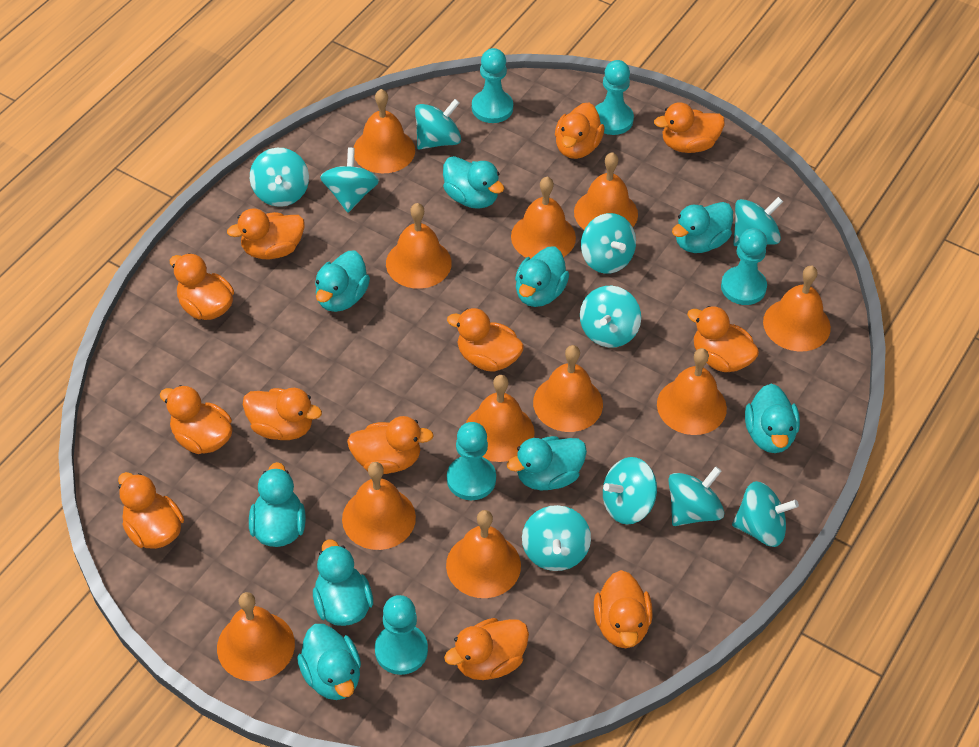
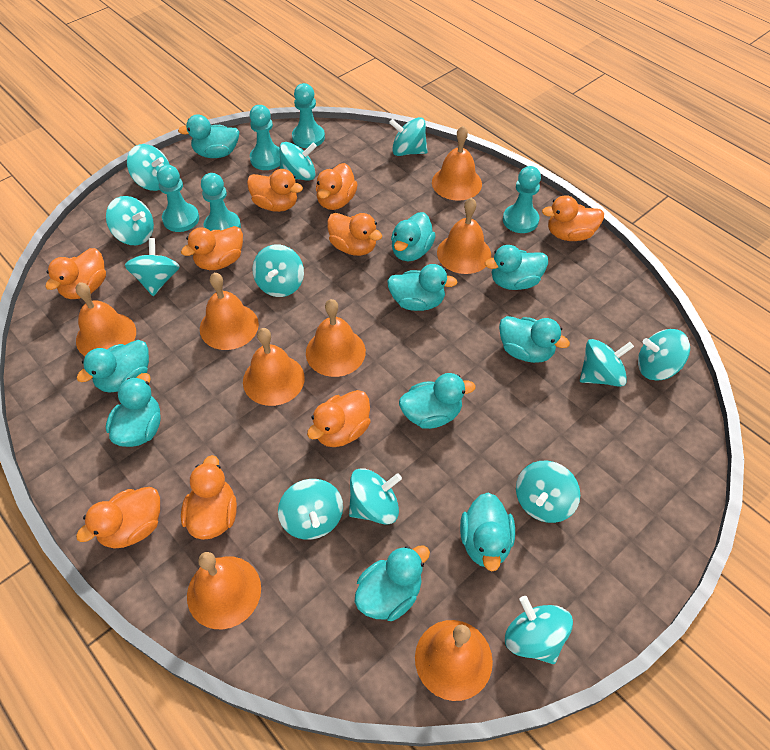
orange bell: [217,592,295,681] [342,462,416,550] [353,89,415,173] [386,203,452,289] [446,510,521,598] [466,375,535,462] [511,177,576,259] [533,345,603,432] [574,152,638,230] [657,348,727,435] [763,266,831,351] = 11 -> [76,283,136,356] [187,552,261,629] [200,273,259,350] [243,328,305,406] [306,299,366,377] [415,620,493,701] [432,126,482,201] [437,198,491,274] = 8
orange duck: [118,472,184,549] [160,385,233,454] [170,253,234,320] [227,208,305,259] [243,388,322,440] [347,416,434,474] [444,618,529,680] [447,308,524,372] [555,103,604,159] [594,570,652,648] [654,102,725,153] [687,306,759,372] = 12 -> [46,248,106,299] [76,487,160,549] [181,226,243,270] [181,455,237,540] [247,169,303,212] [307,390,370,447] [316,163,358,210] [327,213,382,256] [542,195,604,241] = 9
turquoise duck: [249,462,306,547] [297,624,361,700] [313,539,373,626] [315,250,370,312] [443,156,504,209] [507,436,587,490] [515,247,569,307] [672,202,733,253] [745,384,800,453] = 9 -> [76,340,149,393] [106,373,161,447] [178,114,239,158] [355,545,430,621] [387,264,457,311] [391,212,436,261] [399,373,476,429] [460,493,515,571] [485,245,548,290] [499,316,570,363] = 10
turquoise spinning top: [250,148,309,207] [320,148,379,212] [415,99,461,150] [522,505,591,571] [580,286,641,348] [581,213,636,274] [603,457,657,525] [668,466,724,526] [732,481,799,547] [733,197,783,246] = 10 -> [106,196,154,245] [125,238,180,296] [127,144,170,191] [252,245,304,297] [278,479,343,540] [279,142,317,181] [349,468,402,525] [389,117,428,156] [505,596,573,664] [516,461,580,523] [580,339,634,387] [638,329,690,381] = 12

